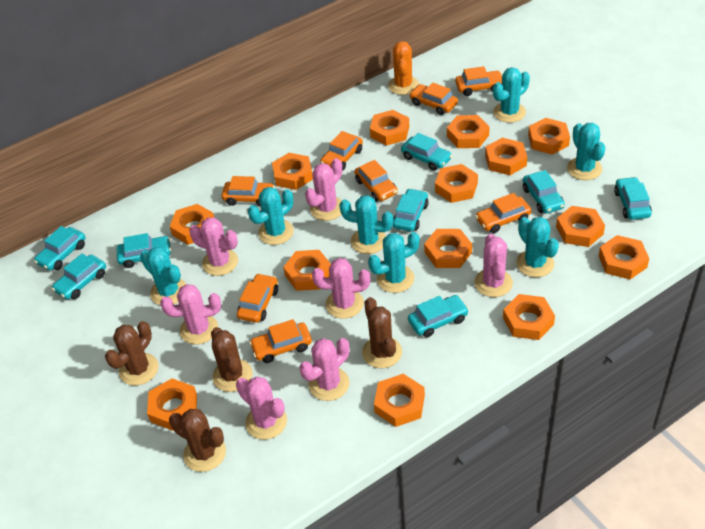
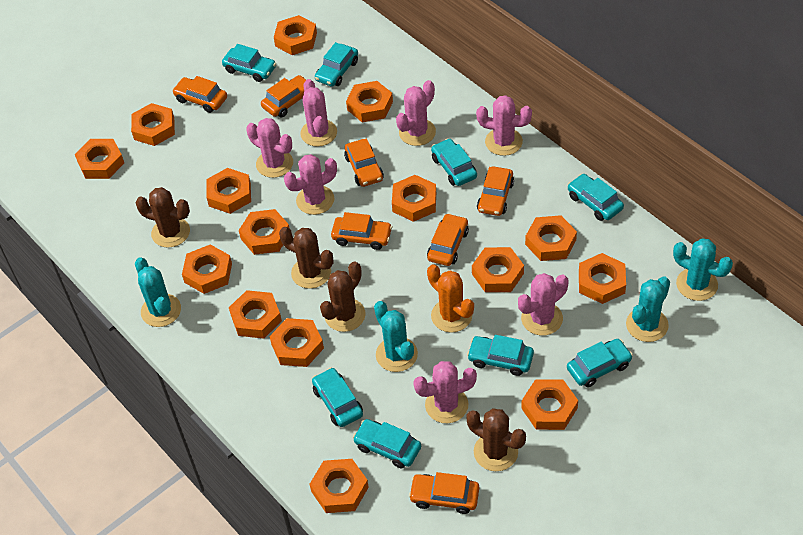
orange car: [221,176,275,207] [237,273,278,323] [249,319,312,363] [320,131,363,171] [354,160,398,202] [409,82,458,115] [455,66,502,96] [475,193,531,233] = 8 -> [172,76,227,113] [261,75,306,117] [331,212,392,250] [344,138,384,187] [409,472,479,514] [427,213,469,266] [477,166,514,216] = 7
orange nut: [147,378,197,431] [170,204,214,245] [272,153,313,190] [283,250,331,291] [370,110,409,146] [374,374,425,427] [424,229,472,268] [435,164,478,203] [447,115,490,148] [485,138,527,175] [503,294,555,340] [528,118,570,155] [556,206,605,247] [599,235,649,280] = 14 -> [75,139,124,179] [131,103,175,146] [182,245,232,294] [206,168,251,214] [229,290,282,339] [239,209,290,255] [269,318,324,367] [274,15,317,55] [310,459,369,513] [346,81,393,122] [392,175,436,222] [472,247,524,292] [521,380,578,430] [525,215,577,261] [579,253,626,304] = 15
turquoise cactus: [140,247,186,305] [248,187,294,245] [339,195,393,254] [368,232,420,293] [493,67,530,123] [516,217,559,277] [567,123,605,180] = 7 -> [135,257,181,327] [374,301,418,372] [626,277,670,342] [673,238,733,301] = 4

